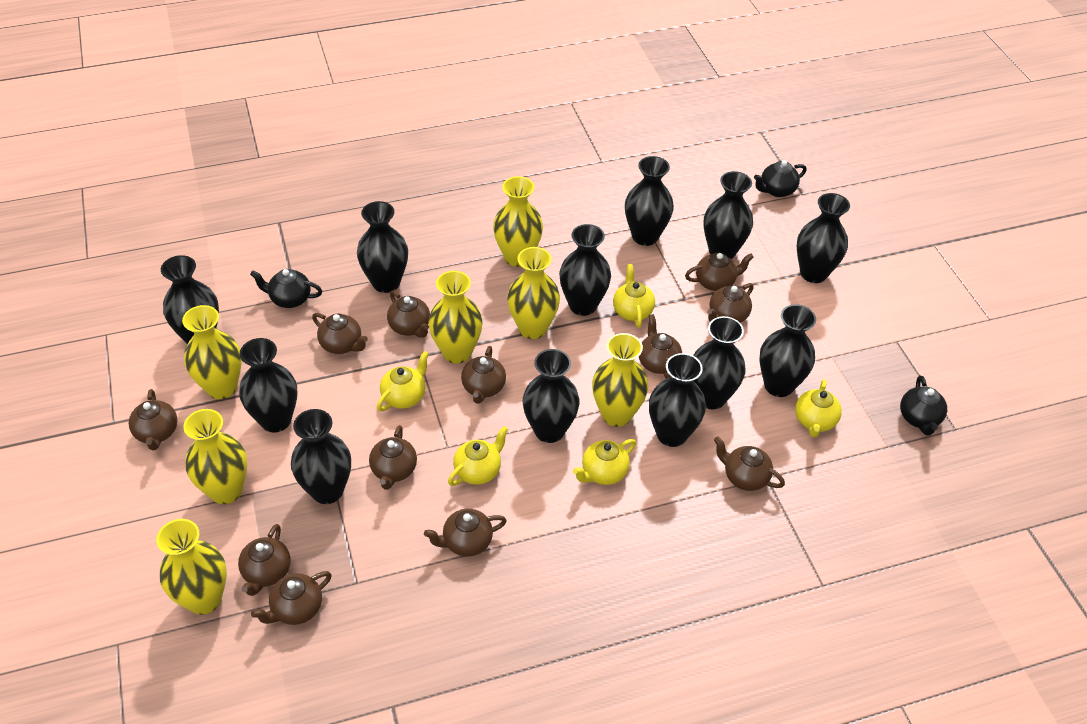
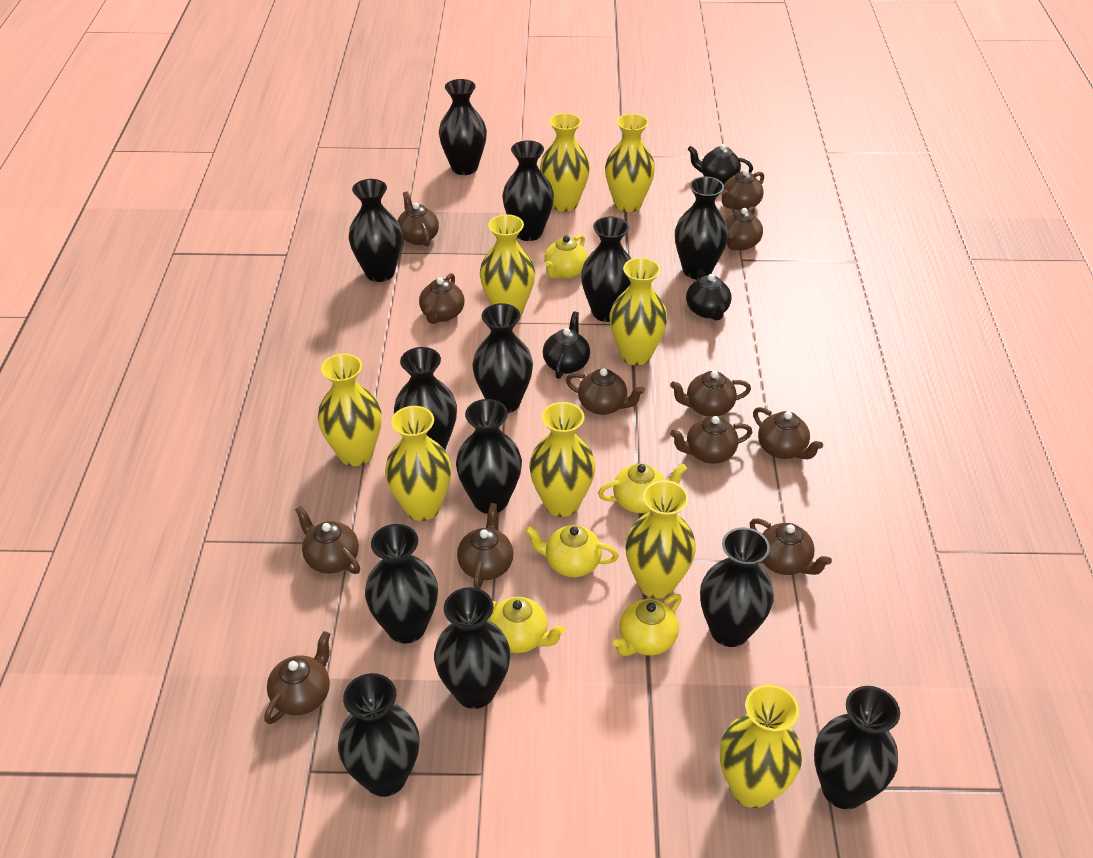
black vase: [161,255,219,344] [239,338,297,433] [291,409,351,504] [357,201,408,293] [523,349,579,443] [559,224,611,316] [625,156,674,246] [649,353,706,447] [693,316,745,409] [704,171,753,259] [759,304,816,397] [797,193,850,283] = 12 -> [338,673,419,797] [348,179,402,282] [365,524,438,644] [394,347,457,450] [434,587,510,709] [439,79,487,175] [456,399,522,514] [472,303,533,413] [502,140,554,241] [581,217,631,322] [675,176,728,279] [700,527,774,647] [814,686,900,809] = 13
yellow vase: [156,519,227,615] [182,305,242,399] [183,409,248,504] [429,271,482,364] [493,176,543,267] [507,247,560,339] [592,333,648,427] = 7 -> [318,353,382,466] [385,406,452,521] [480,214,535,315] [529,402,595,517] [540,113,590,212] [605,113,655,212] [610,257,668,365] [625,480,696,598] [720,684,802,808] = 9

